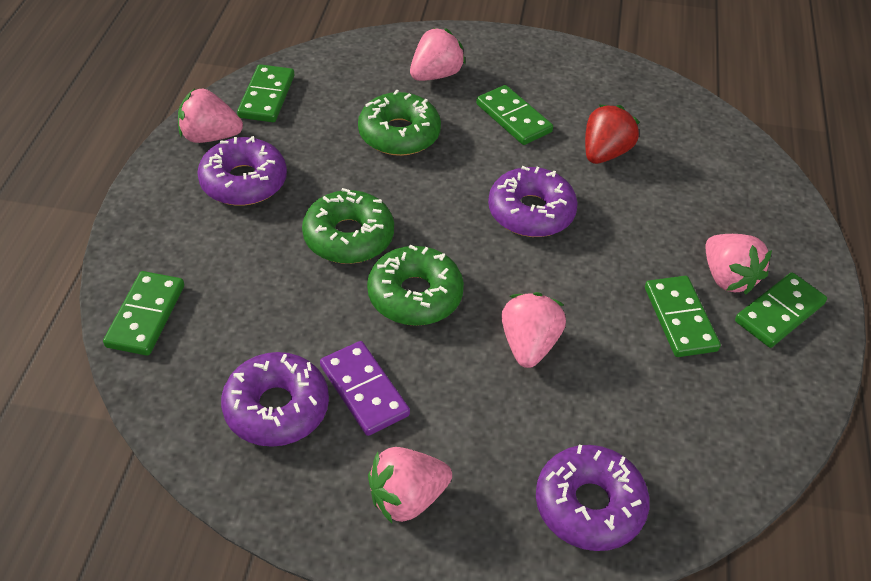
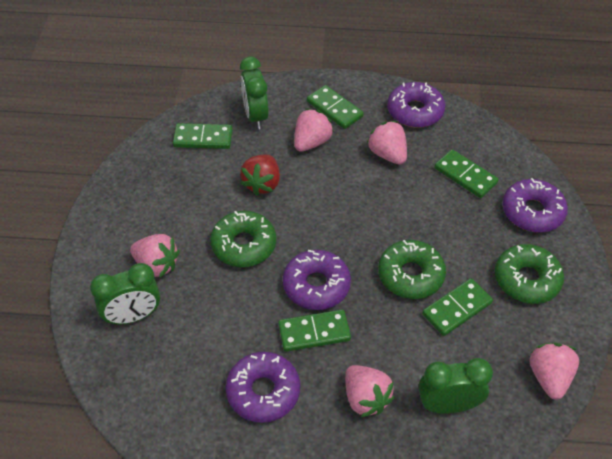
green clock: none = 0 -> [90,263,160,325] [240,57,269,129] [419,358,493,414] = 3
purple domino: [320,341,410,436] = 1 -> none = 0

